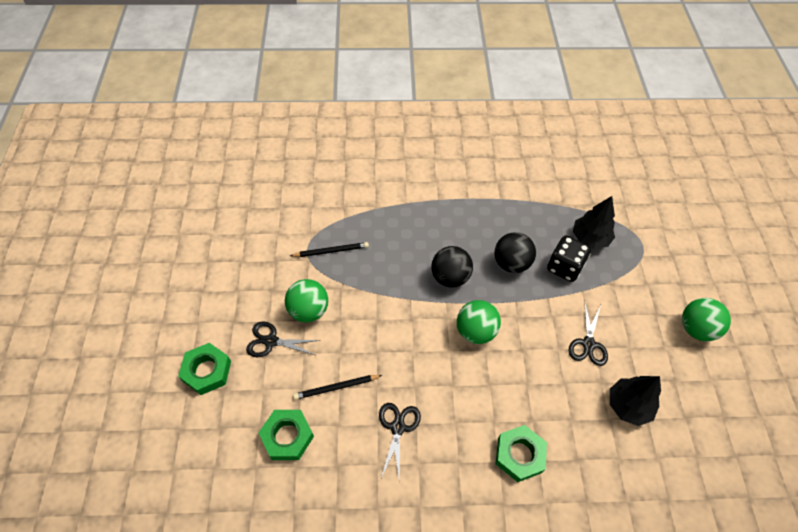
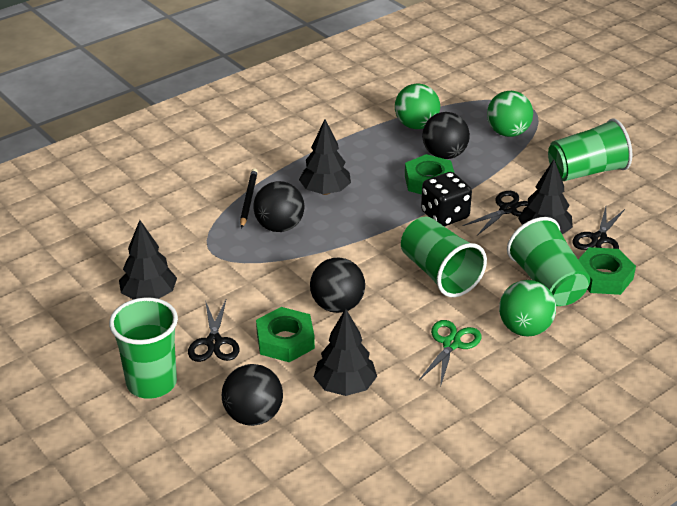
black ball: [431,246,473,287] [494,232,536,273] = 2 -> [222,364,283,426] [253,181,305,232] [310,257,365,313] [422,112,470,159] = 4
black pencil: [290,242,369,257] [293,375,382,400] = 2 -> [240,168,258,229] = 1
black tree: [573,196,615,249] [610,376,661,426] = 2 -> [119,220,177,299] [299,119,351,195] [314,308,377,396] [518,160,573,235] = 4
green cup: none = 0 -> [109,297,178,399] [401,217,487,297] [507,217,590,306] [548,118,632,181] = 4
green scissors: none = 0 -> [419,320,481,388] = 1

